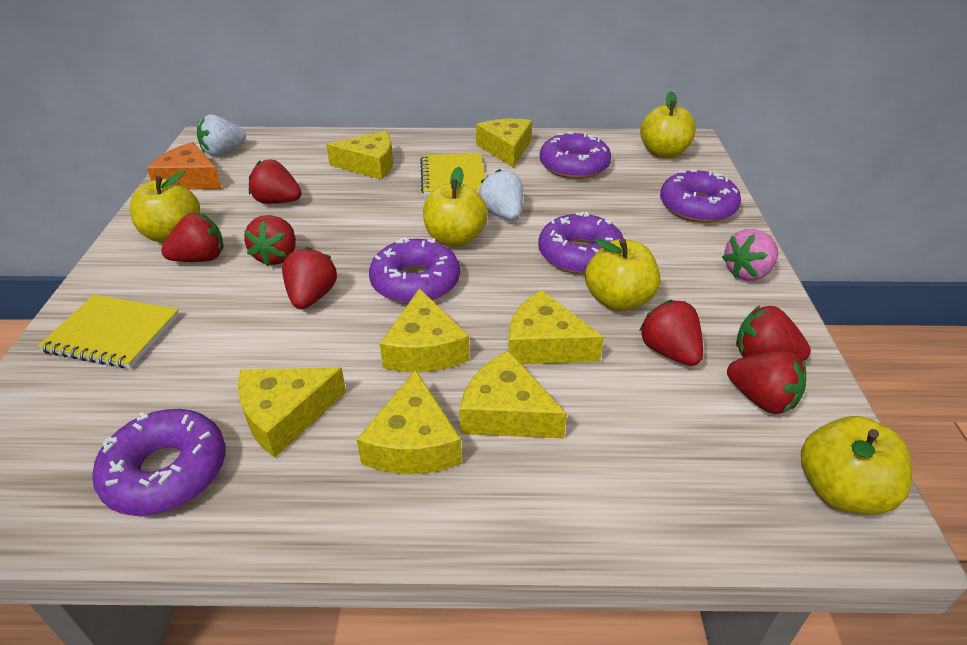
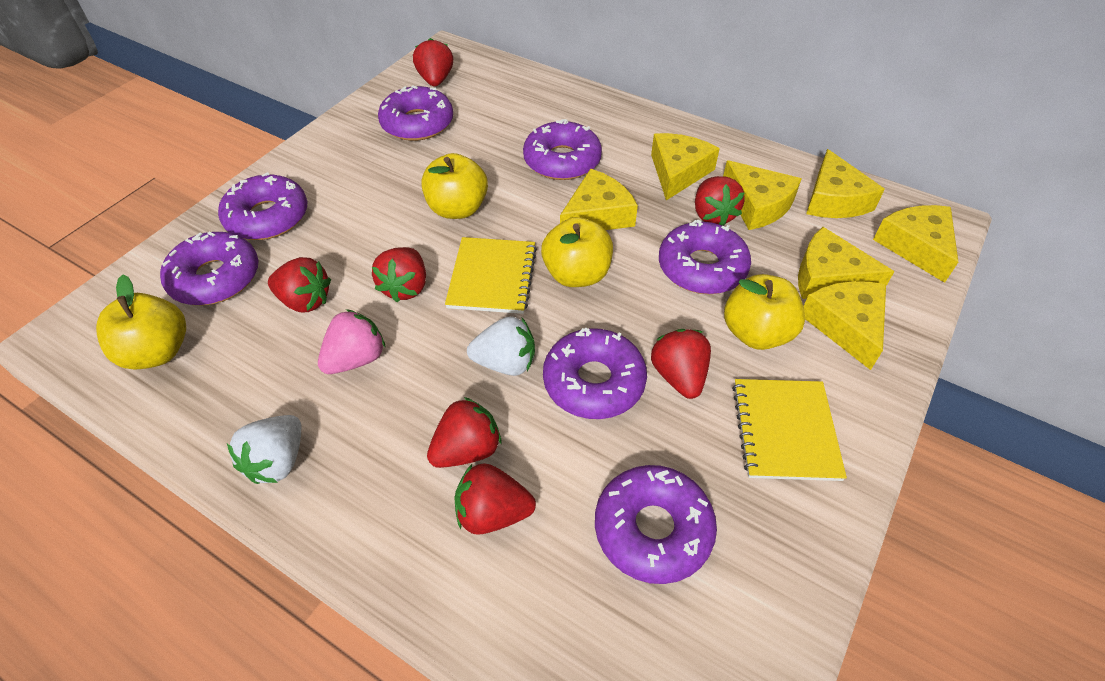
orange cheese: [147,142,222,190] = 1 -> none = 0
purple donut: [92,409,225,516] [369,237,460,304] [538,212,624,274] [540,132,611,179] [660,170,741,223] = 5 -> [160,232,258,305] [218,172,307,240] [378,85,453,141] [523,119,602,180] [543,328,647,419] [595,465,717,584] [659,220,751,294] = 7
yellow apple: [130,171,200,243] [423,167,488,247] [585,238,660,311] [640,91,696,159] [801,416,912,515] = 5 -> [96,275,186,370] [421,153,488,219] [541,217,613,287] [724,274,805,350] = 4

